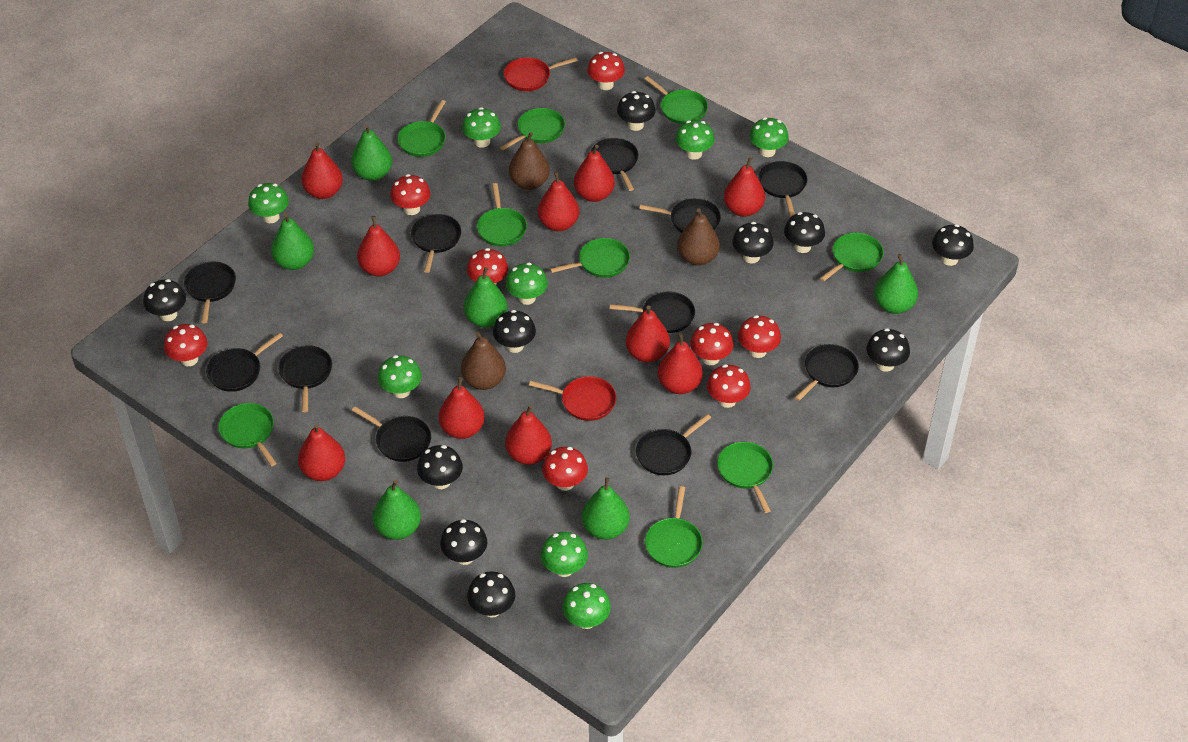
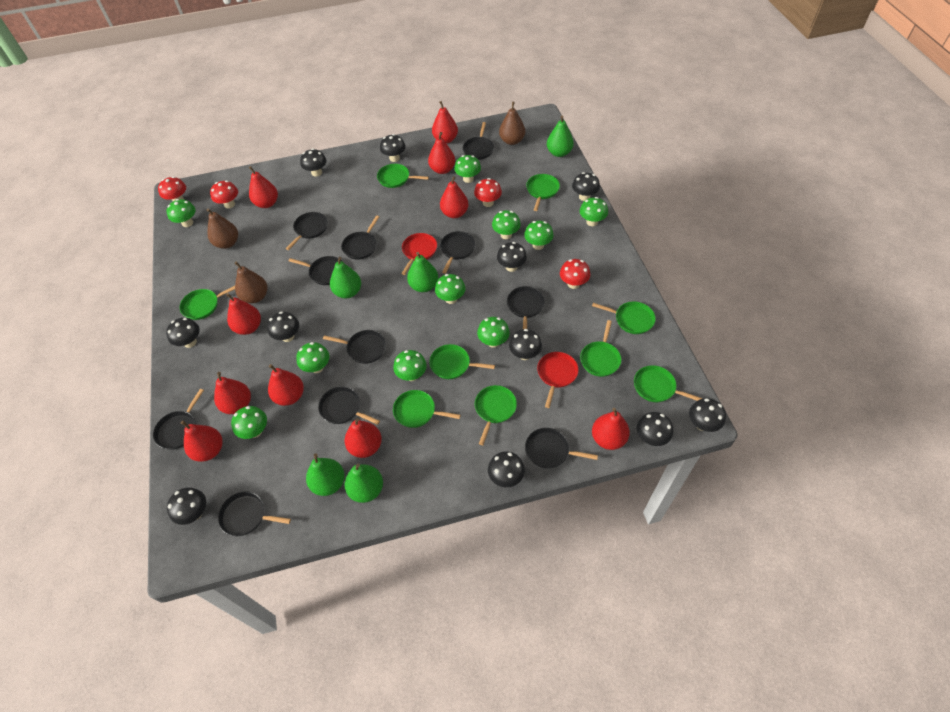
black mushroom: [143,279,186,321] [417,445,463,489] [440,519,487,565] [467,571,515,618] [493,310,536,353] [617,91,656,131] [732,222,774,263] [784,212,825,253] [867,328,910,372] [932,224,974,266] = 10 -> [166,318,200,348] [167,487,206,525] [267,311,299,342] [300,149,327,177] [380,134,406,162] [488,451,525,487] [497,242,527,272] [509,329,542,360] [572,172,600,201] [637,412,673,446] [689,398,726,432] = 11
green mushroom: [248,183,289,223] [378,355,422,398] [462,107,501,148] [506,263,548,305] [541,532,588,577] [562,583,611,629] [675,120,715,160] [749,117,789,157] = 8 -> [167,199,196,227] [231,406,267,439] [296,342,330,373] [393,350,427,381] [435,274,465,304] [454,155,481,183] [477,317,510,348] [492,210,521,239] [524,221,554,250] [580,197,608,226] = 10
green pear: [271,213,314,270] [351,125,392,181] [373,480,421,540] [464,267,508,328] [582,477,630,540] [874,254,918,314] = 6 -> [306,453,345,496] [330,257,361,298] [344,464,383,503] [407,252,439,292] [547,115,574,157] = 5
red mushroom: [164,324,207,366] [390,174,431,215] [467,248,508,286] [542,447,588,491] [587,52,625,90] [690,323,733,365] [707,364,751,408] [738,315,781,358] = 8 -> [158,176,186,201] [210,181,238,209] [474,178,502,207] [560,259,590,289] = 4

